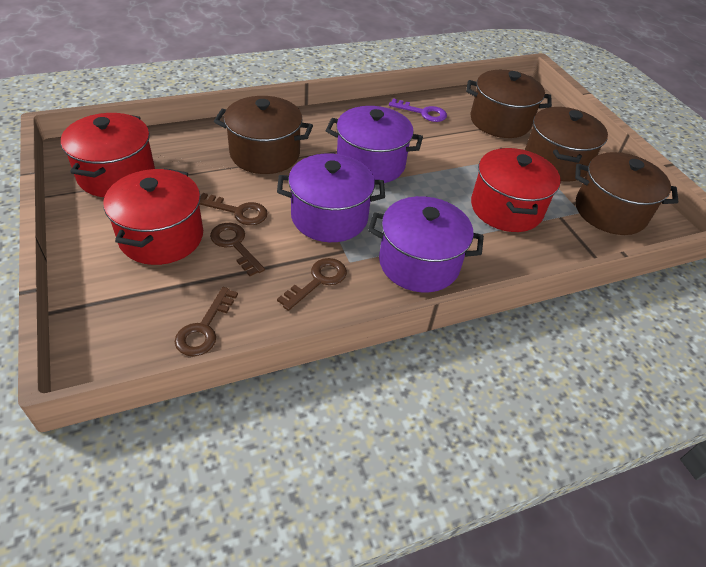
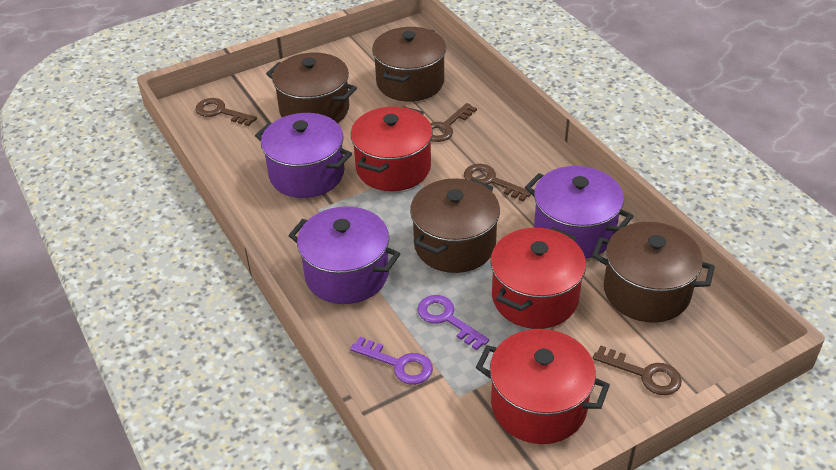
purple key: [389,98,447,122] = 1 -> [350,337,433,385] [417,295,489,351] = 2

